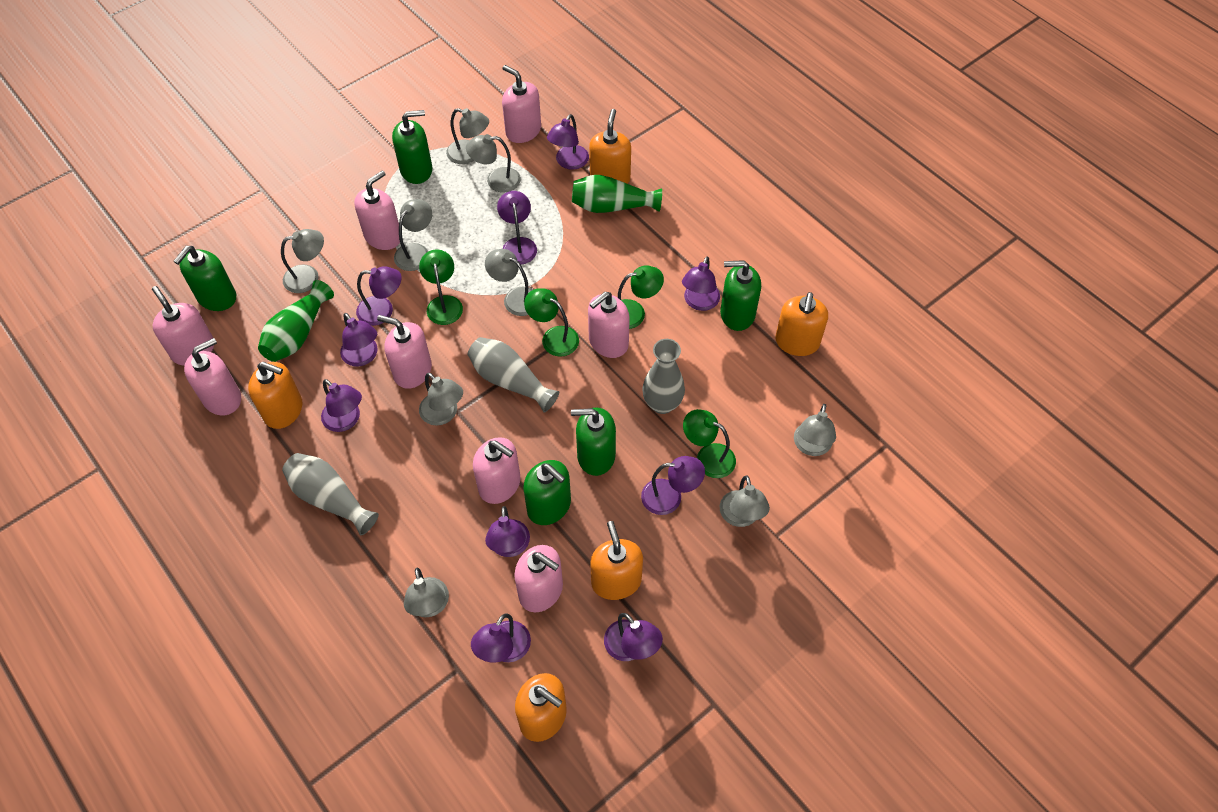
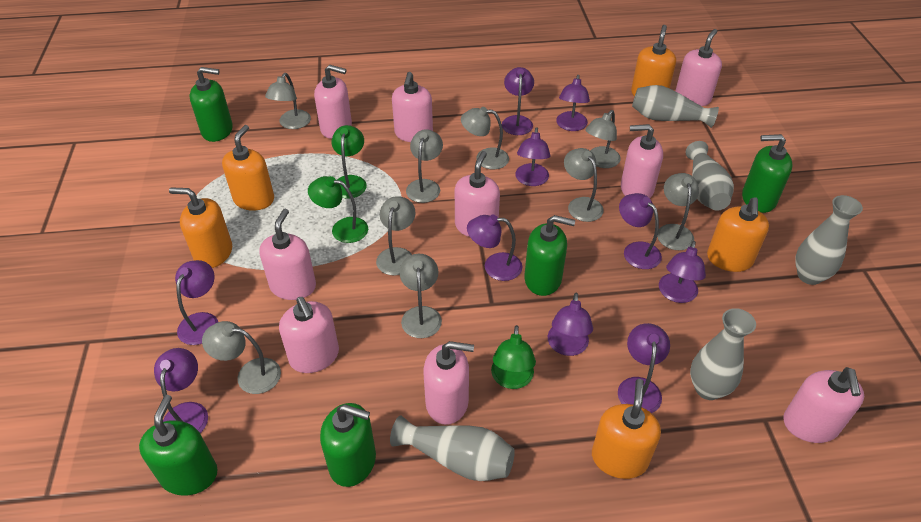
green lamp: [419,250,463,325] [524,288,579,357] [618,265,664,329] [683,409,736,478] = 4 -> [308,176,368,243] [332,125,367,199] [491,325,536,389] = 3
green vase: [258,280,334,362] [572,175,662,213] = 2 -> none = 0
grey vase: [282,453,379,535] [468,337,559,413] [642,339,685,414] = 3 -> [390,415,515,481] [632,85,719,128] [685,141,734,210] [690,308,756,400] [795,195,863,285] = 5
pink soap dispenser: [152,286,214,366] [184,338,241,416] [354,170,400,250] [377,315,432,389] [473,437,521,504] [502,65,541,143] [514,545,563,612] [588,292,630,358] = 8 -> [259,208,316,300] [279,297,339,373] [314,65,352,139] [392,72,433,142] [424,341,474,425] [455,151,500,237] [621,124,663,198] [675,29,722,106] [783,367,864,443] = 9

